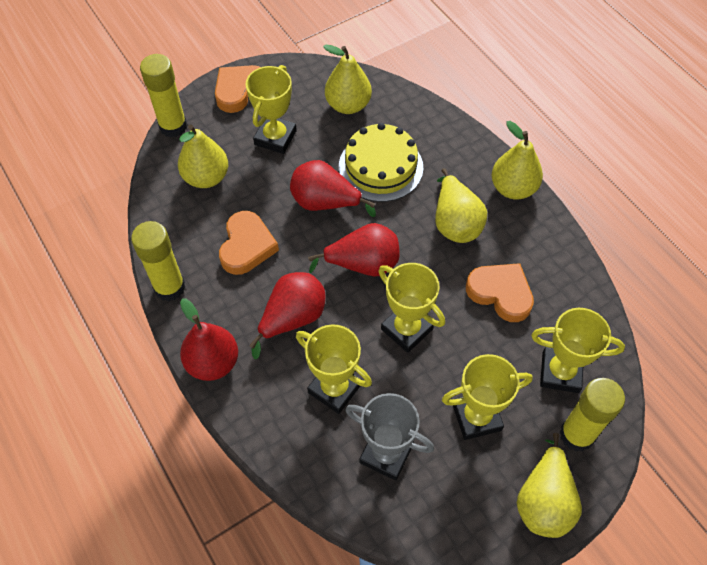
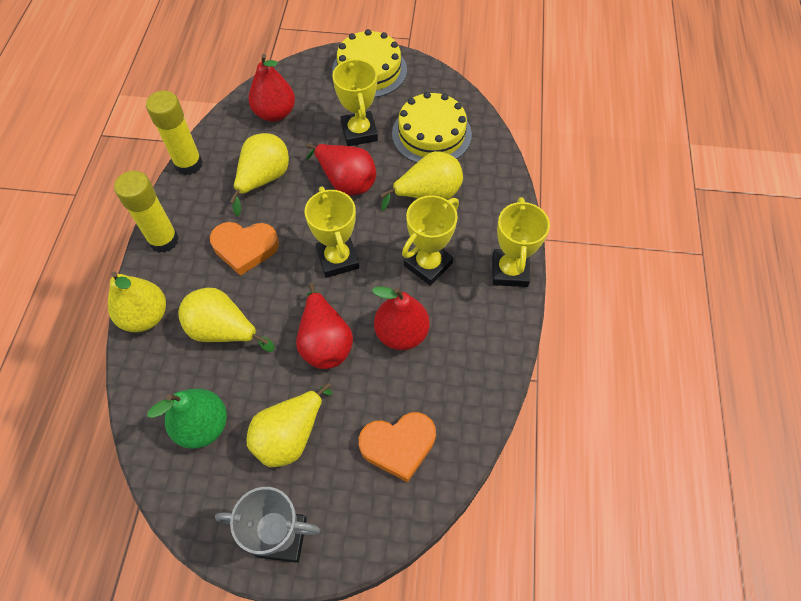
green pear: none = 0 -> [147,388,227,449] = 1
orange heart: [215,65,260,113] [219,211,279,275] [466,263,534,322] = 3 -> [210,222,279,276] [359,412,436,482] = 2
yellow cake: [339,123,423,202] = 1 -> [332,29,407,98] [392,92,472,163] = 2
yellow glue stick: [131,221,186,302] [140,54,187,138] [560,378,625,451] = 3 -> [114,171,179,253] [146,91,203,175] = 2
yellow trophy: [246,65,297,154] [296,324,372,414] [378,263,445,353] [442,354,533,440] [531,308,625,393] = 5 -> [305,187,359,278] [332,58,378,146] [402,195,459,286] [492,197,550,287] = 4

